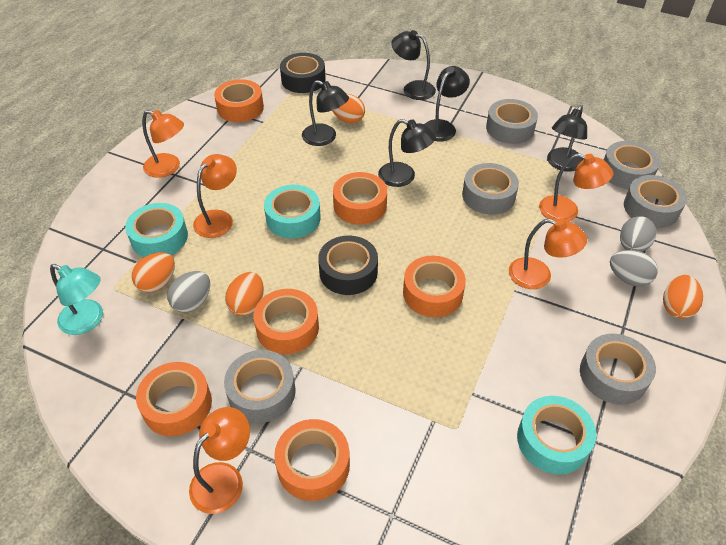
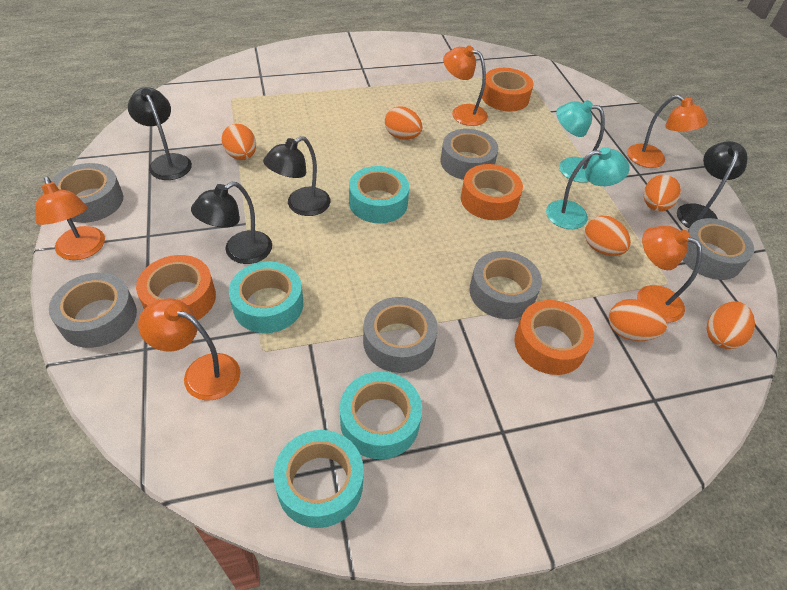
black lamp: [302,80,349,146] [378,119,436,187] [391,30,436,100] [424,66,470,141] [547,105,587,172] = 5 -> [128,87,192,180] [191,182,272,264] [263,136,330,216] [677,141,748,228] = 4
black tape: [280,53,326,93] [318,236,378,295] = 2 -> none = 0
grey egg: [167,271,210,313] [610,250,658,287] [620,216,656,252] = 3 -> none = 0
orange egg: [132,252,175,293] [225,272,264,316] [332,94,365,124] [663,275,703,319] = 4 -> [222,124,256,160] [385,106,423,140] [585,216,631,256] [609,299,667,341] [644,175,681,211] [707,302,755,349] = 6
orange tape: [136,362,212,436] [214,79,264,122] [254,289,319,354] [274,419,350,501] [333,172,387,225] [403,256,466,317] = 6 -> [136,255,216,321] [461,164,523,220] [482,68,533,111] [514,300,594,375] = 4
turquoise lamp: [50,264,103,335] = 1 -> [546,147,630,229] [556,100,605,183] = 2
turquoise tape: [125,203,188,257] [264,185,321,238] [517,396,596,474] = 3 -> [229,261,303,333] [274,430,364,528] [340,371,422,459] [349,166,409,223] = 4

